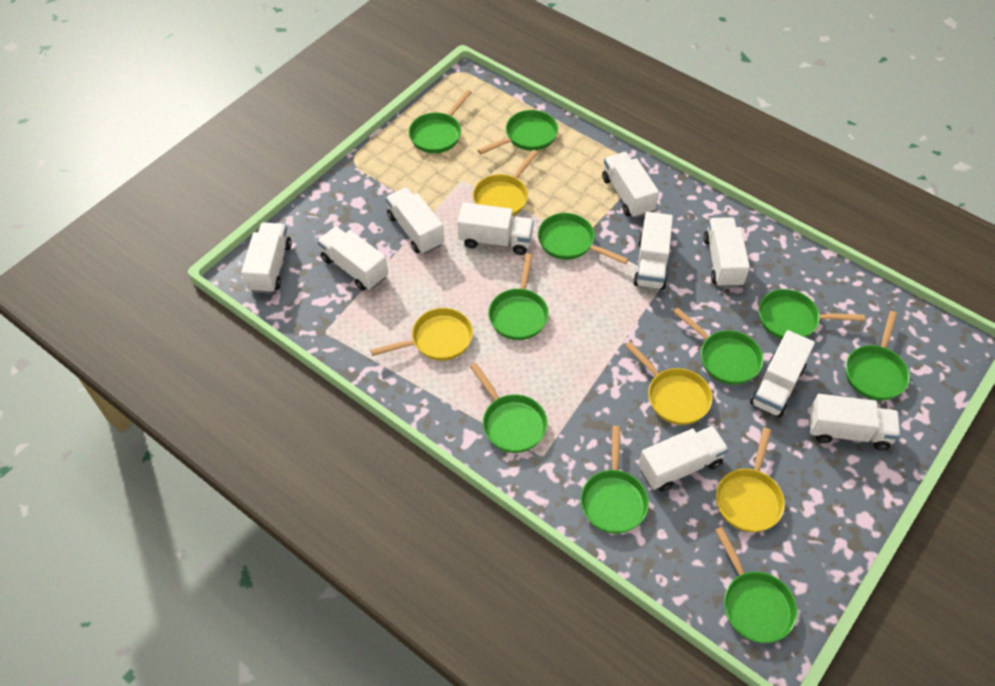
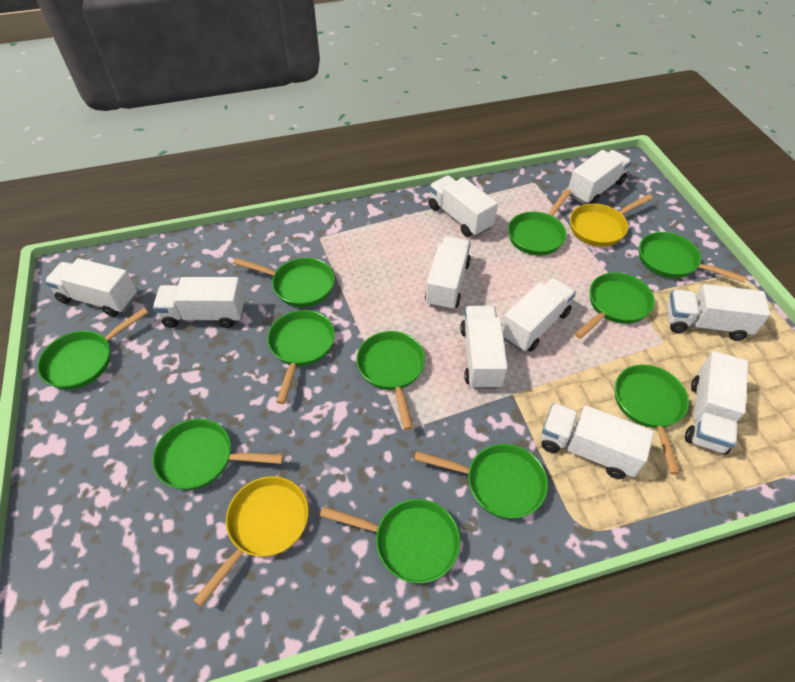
green pan: [409,90,472,153] [470,363,547,453] [478,110,558,154] [488,253,549,340] [538,213,629,264] [580,426,649,534] [673,308,763,385] [715,527,797,643] [759,289,865,339] [845,311,910,401] = 10 -> [37,308,149,390] [152,419,284,490] [233,258,335,307] [268,310,335,404] [320,499,460,583] [356,331,425,430] [414,444,548,519] [508,189,572,256] [574,272,655,339] [615,364,689,474] [639,232,747,283] = 11
yellow pan: [370,308,473,361] [473,150,538,216] [625,342,712,425] [716,428,785,532] = 4 -> [193,476,309,607] [570,194,653,247] = 2

